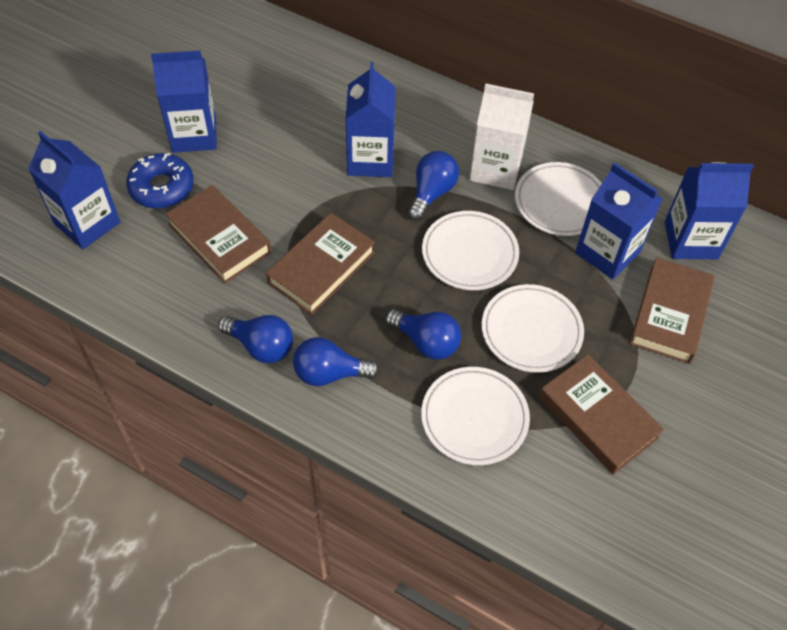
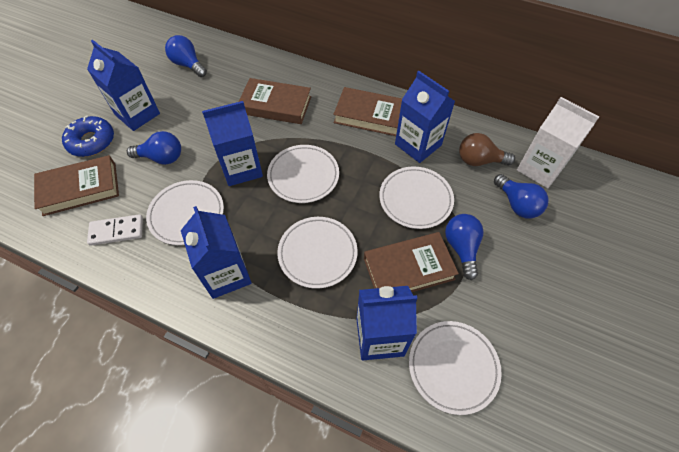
brown light bulb: none = 0 -> [459,133,515,166] = 1
white domino: none = 0 -> [87,214,143,246] = 1
white plate: [421,367,530,465] [422,211,519,290] [482,284,584,373] [515,162,602,236] = 4 -> [146,180,224,245] [267,145,339,203] [277,217,358,289] [379,167,454,229] [409,321,502,415] = 5

